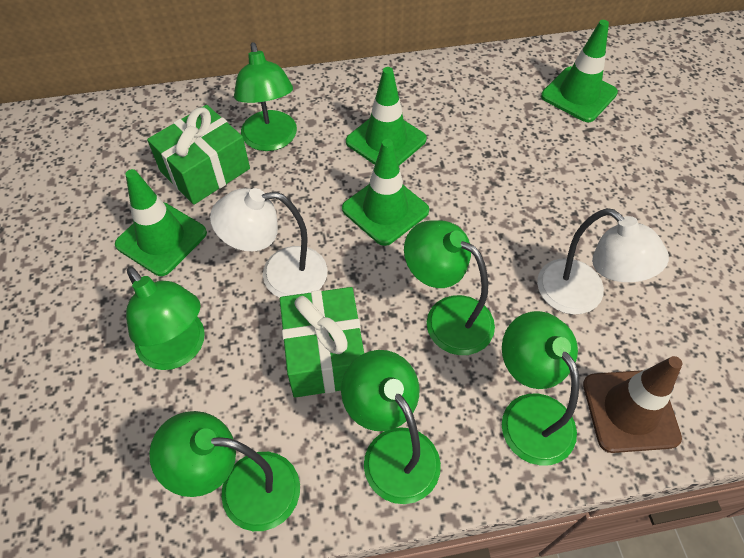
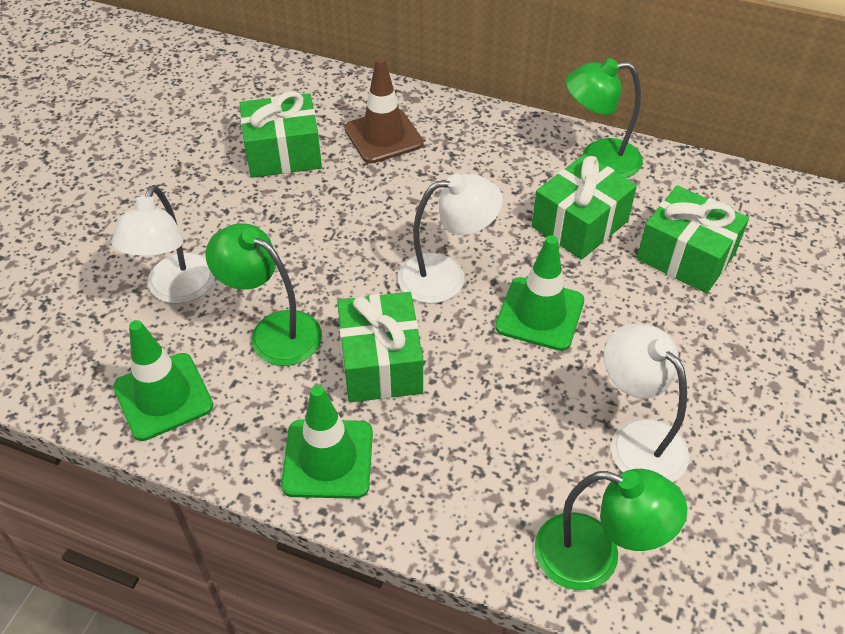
green gift: [147,105,250,205] [280,287,364,398] = 2 -> [240,91,322,178] [337,292,423,402] [532,154,637,260] [636,185,749,293] = 4
green lamp: [126,267,205,370] [149,411,300,531] [234,42,297,151] [341,350,441,504] [404,220,495,355] [502,311,579,466] = 6 -> [205,223,322,366] [534,469,687,590] [565,58,643,178] = 3
green traffic cone: [115,169,207,276] [342,139,429,246] [346,67,427,166] [541,20,618,122] = 4 -> [113,320,213,441] [281,385,373,499] [495,235,584,351] = 3
white lamp: [210,188,327,298] [537,208,669,314] = 2 -> [111,185,215,304] [398,173,503,303] [604,323,689,482] = 3

